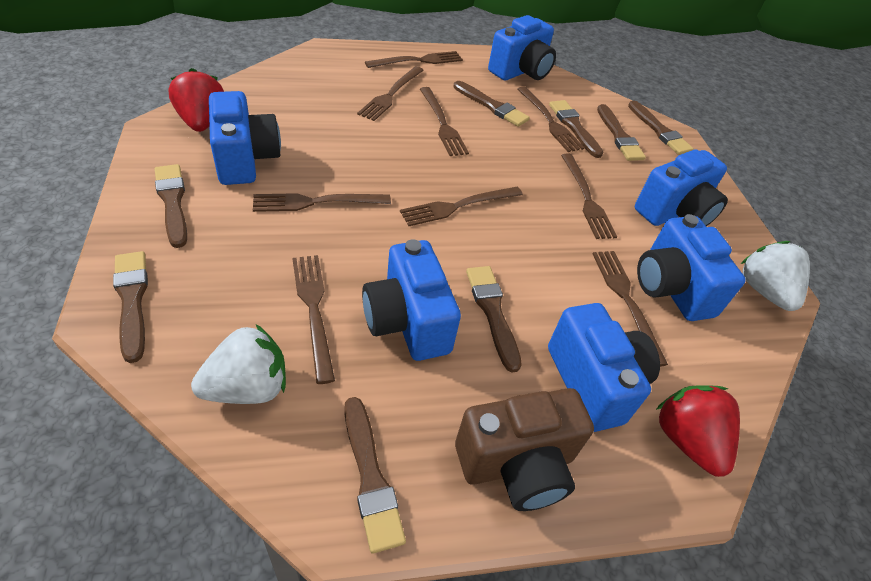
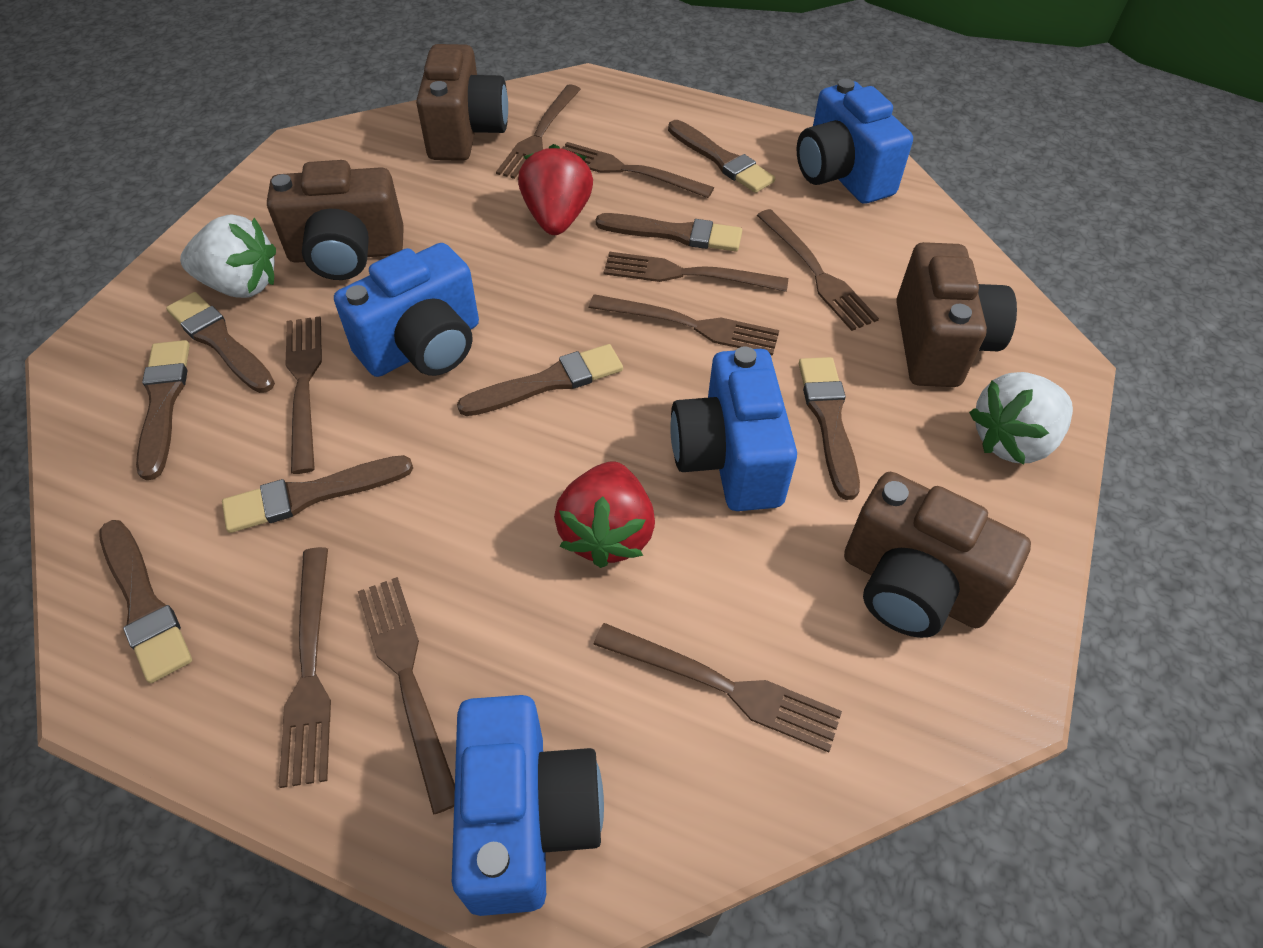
blue camera: [209,91,281,185] [362,239,461,361] [488,15,556,80] [548,303,660,432] [635,149,728,226] [637,214,746,321] = 6 -> [334,243,479,377] [452,695,604,916] [670,347,797,511] [797,79,913,204] = 4
brown camera: [455,388,594,511] = 1 -> [267,160,404,280] [416,44,508,161] [844,472,1031,638] [896,242,1017,387] = 4

